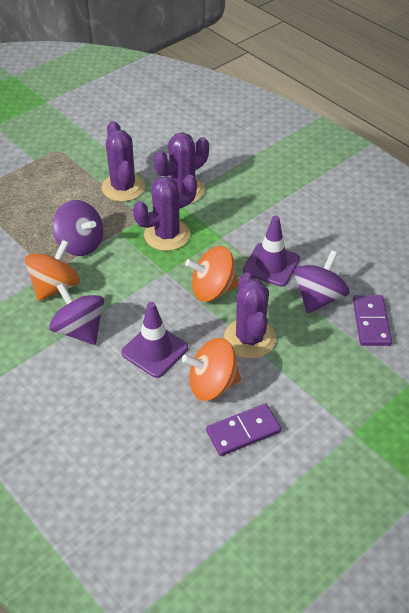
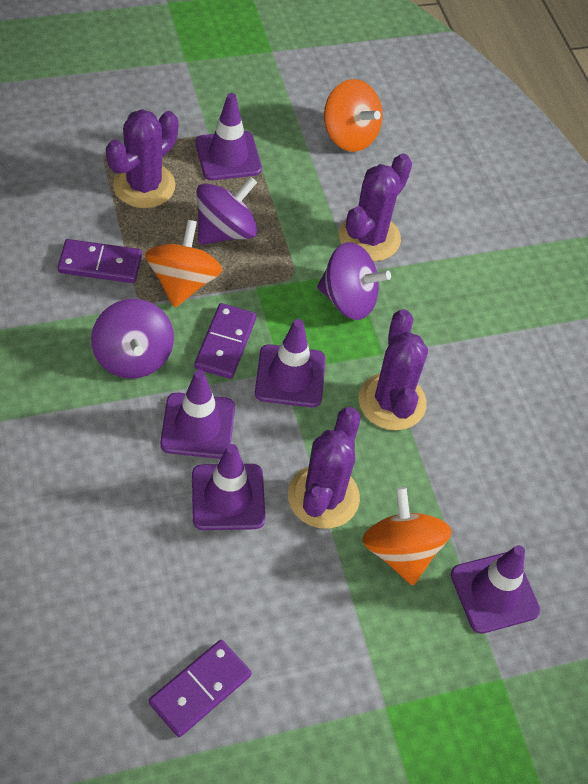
purple domino: [206,403,281,456] [353,295,392,346] = 2 -> [58,239,142,283] [149,640,251,737] [194,303,256,379] = 3
purple traffic cone: [121,302,188,378] [243,216,300,287] = 2 -> [160,370,235,459] [192,444,265,530] [195,93,262,180] [255,319,326,408] [451,545,540,634] = 5

